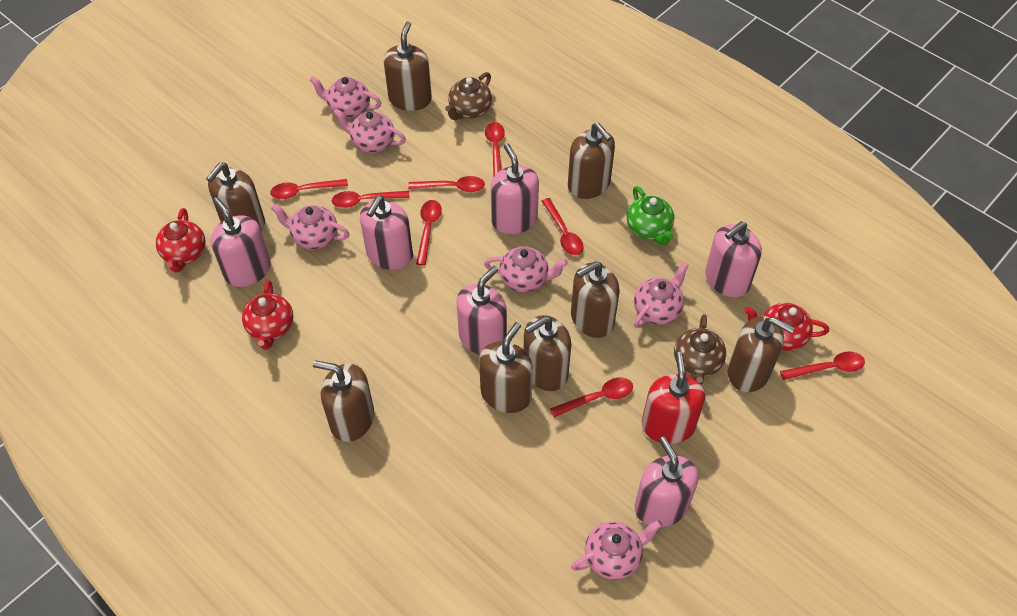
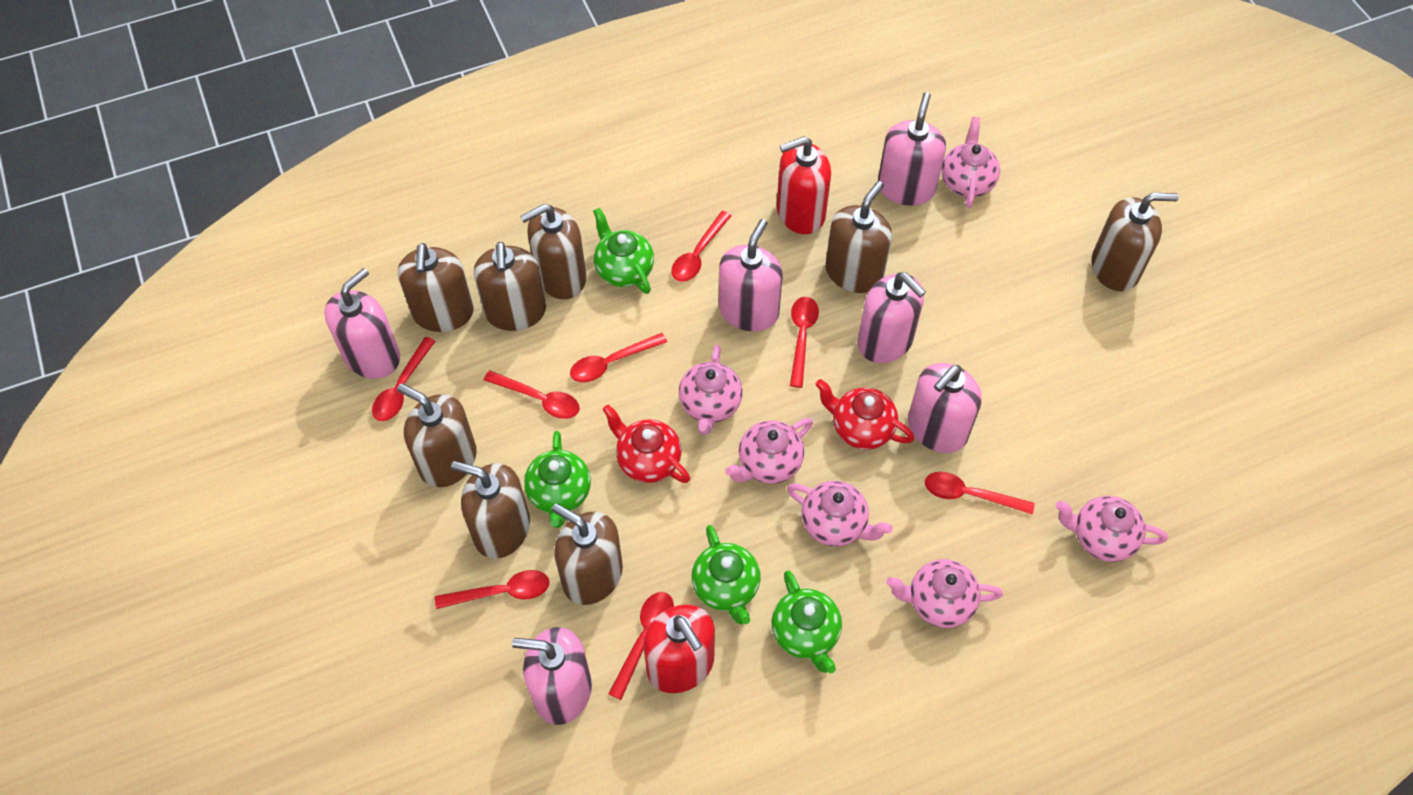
brown teapot: [445,72,492,120] [674,314,726,385] = 2 -> none = 0
green teapot: [627,186,674,245] = 1 -> [524,431,591,528] [593,208,654,294] [692,525,760,625] [772,570,842,673] = 4
red soap dispenser: [642,352,705,444] = 1 -> [643,605,715,693] [777,136,831,234] = 2
red teapot: [156,208,205,273] [242,280,293,350] [745,303,829,351] = 3 -> [602,405,690,483] [816,379,914,450] = 2

